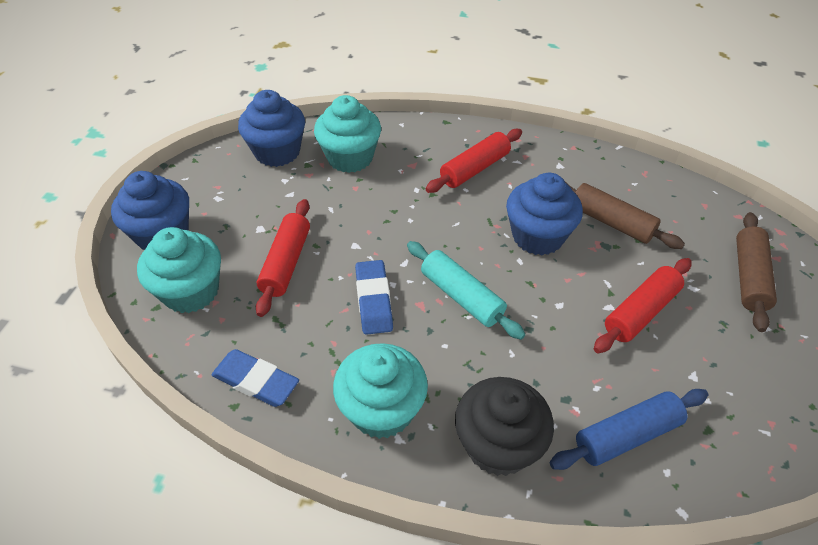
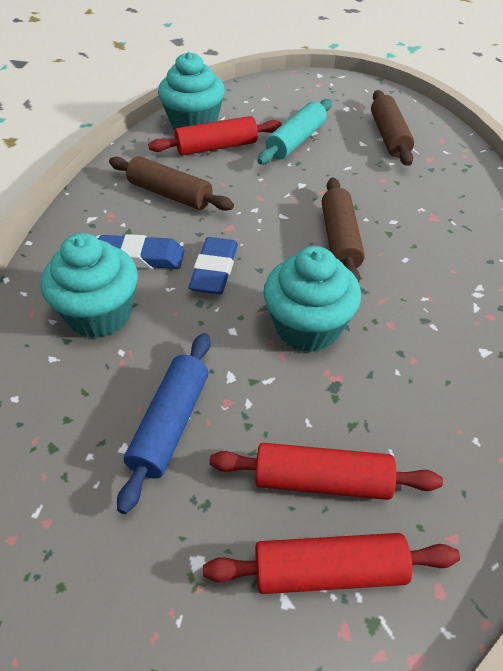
black cupcake: [455,377,554,476] = 1 -> none = 0
blue cupcake: [111,171,189,250] [238,90,305,167] [506,173,583,255] = 3 -> none = 0
brown rolling pin: [565,182,685,249] [736,212,777,332] = 2 -> [109,156,234,211] [322,177,365,283] [371,90,414,166] = 3

